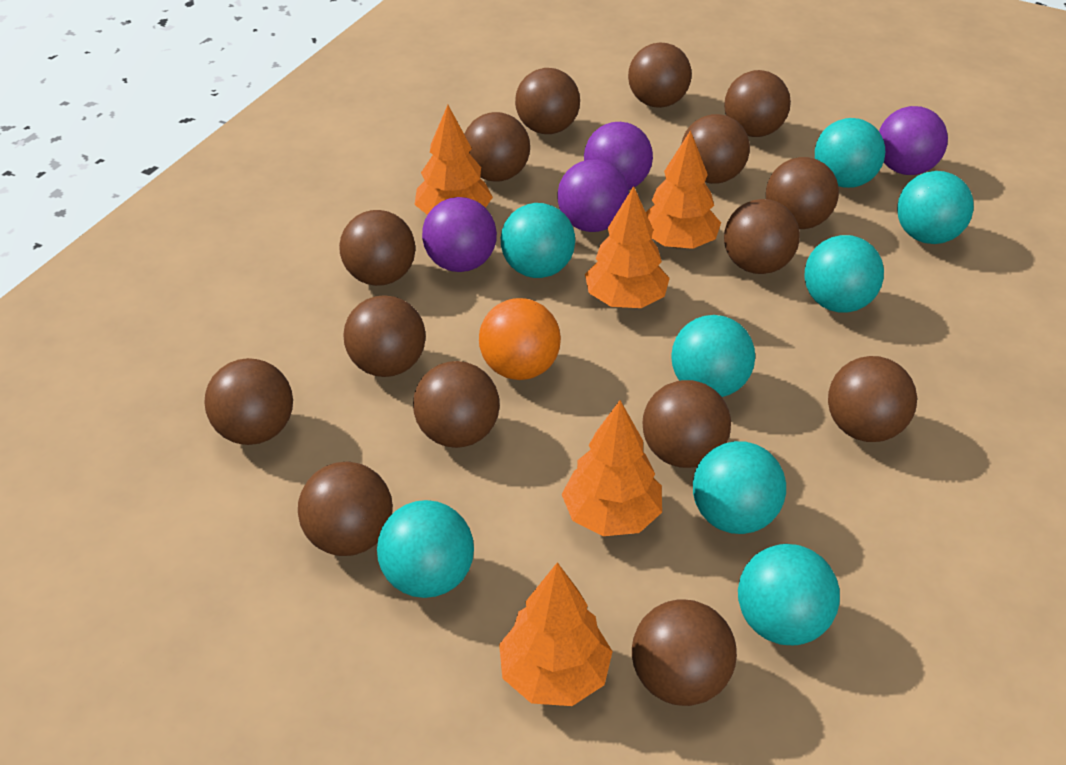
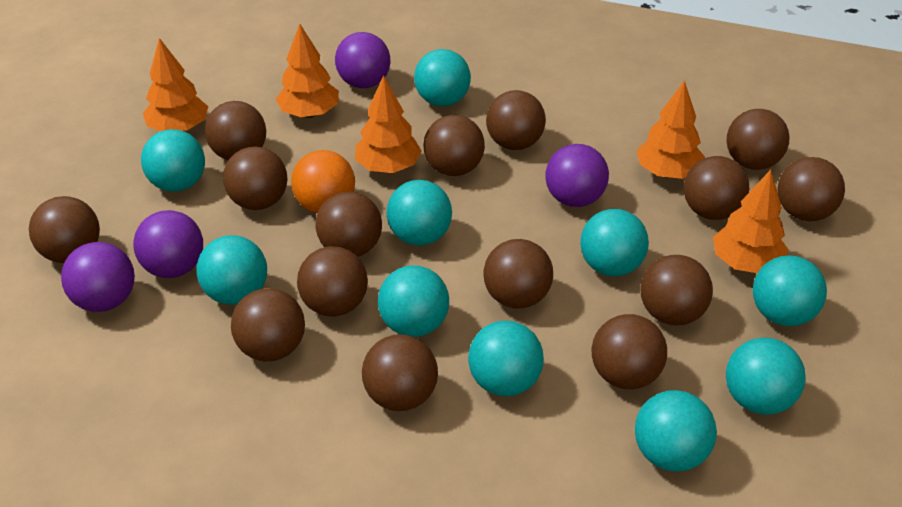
turquoise ball: [377,500,474,598] [501,203,575,278] [671,315,755,397] [693,441,786,534] [738,544,840,645] [805,235,884,313] [815,118,885,188] [897,171,974,244] = 8 -> [141,129,205,192] [197,235,267,305] [378,266,449,337] [387,180,452,246] [414,49,471,106] [468,321,544,396] [580,209,649,276] [635,390,717,472] [726,338,806,415] [753,255,827,326] = 10

